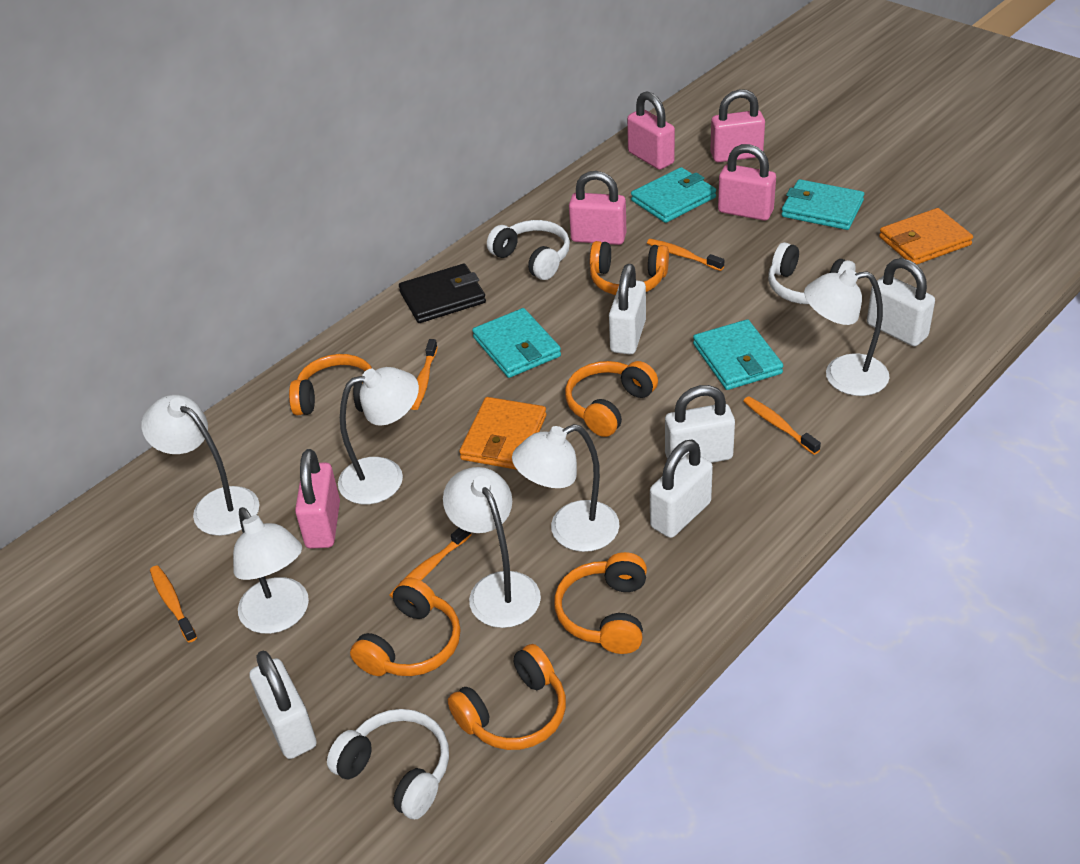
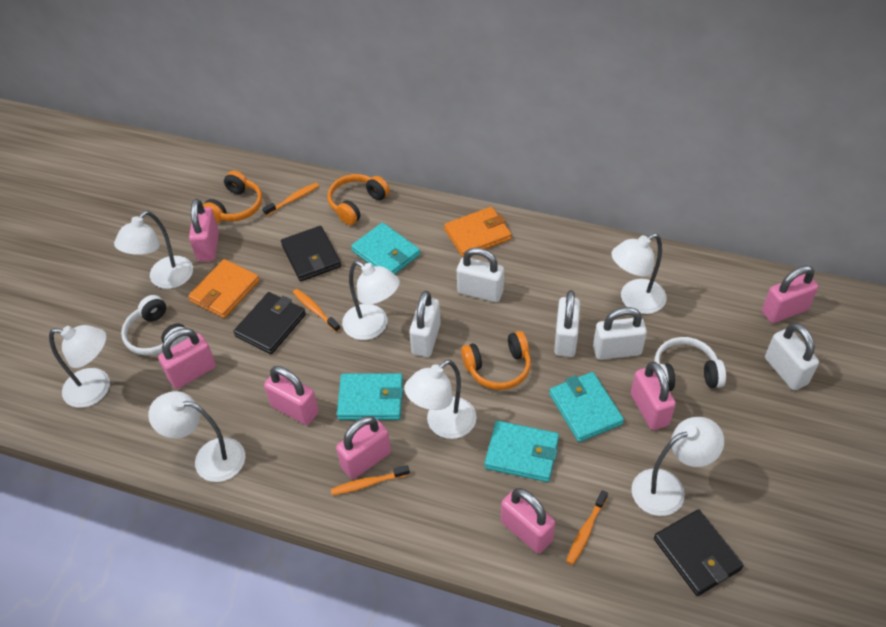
black wallet: [399,264,486,323] = 1 -> [233,292,306,354] [281,226,341,282] [654,509,744,596] = 3
orange headphones: [289,354,372,415] [350,577,460,676] [448,644,566,750] [554,552,647,654] [565,361,658,437] [590,241,669,295] = 6 -> [203,171,263,223] [327,174,390,225] [461,331,531,390] = 3
orange toothbrush: [150,565,197,643] [389,528,472,599] [411,339,438,410] [647,239,724,271] [743,396,821,455] = 5 -> [262,183,319,216] [293,289,341,332] [331,465,410,495] [566,490,608,565] = 4
pink padlock: [295,449,340,549] [569,171,626,245] [627,91,675,170] [710,89,765,162] [718,144,776,221] = 5 -> [158,328,216,389] [189,199,219,262] [264,366,319,425] [336,416,391,479] [501,488,555,554] [631,362,676,430] [762,265,818,323] = 7
white headphones: [327,709,449,819] [487,220,570,280] [768,242,855,304] = 3 -> [121,295,189,356] [654,337,726,391] = 2
white lamp: [141,395,259,536] [233,507,309,634] [338,367,419,504] [443,467,541,628] [512,424,619,552] [804,269,890,396] = 6 -> [49,325,110,408] [114,211,193,289] [148,391,245,482] [342,261,400,340] [404,360,477,439] [611,233,666,314] [631,417,724,516] = 7

